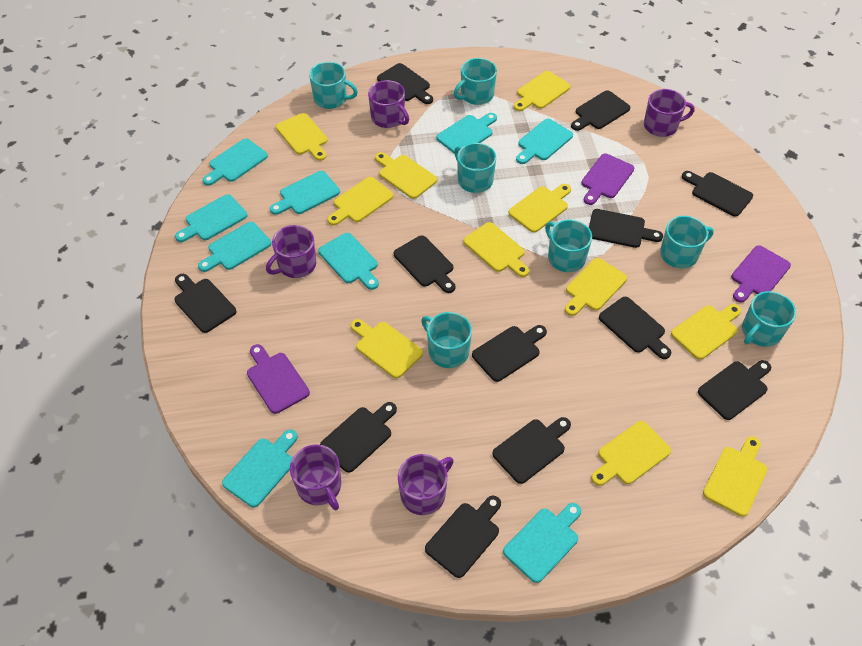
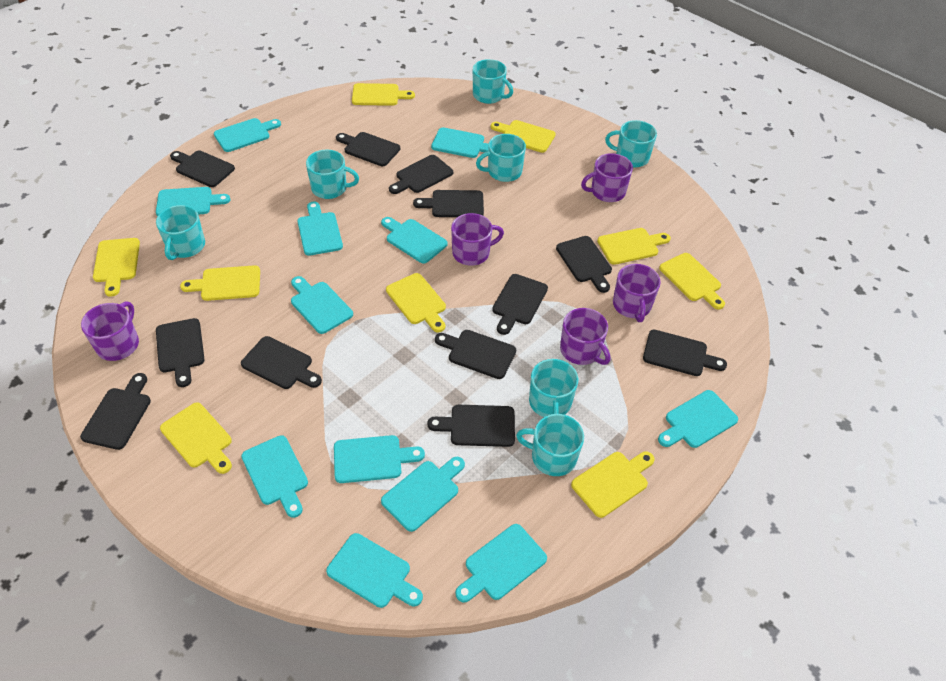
purple cutting board: [247,344,310,414] [581,154,634,205] [731,245,791,303] = 3 -> none = 0
turquoise cutting board: [175,194,247,242] [198,222,272,272] [203,139,268,186] [222,429,298,507] [270,171,340,215] [318,233,379,290] [436,113,497,153] [503,503,581,583] [516,119,573,164] = 9 -> [156,187,231,216] [214,118,281,152] [241,435,308,518] [291,276,353,334] [297,201,343,256] [326,533,423,608] [334,435,425,483] [381,217,448,263] [381,457,465,532] [431,127,489,158] [455,524,547,603] [658,390,738,448] = 12
yellow cutting board: [276,113,328,161] [327,177,393,226] [351,319,423,378] [375,152,437,199] [464,222,529,277] [509,184,571,233] [514,71,570,111] [565,258,627,316] [591,421,671,486] [671,304,741,360] [703,436,767,517] = 11 -> [93,238,140,297] [160,402,232,474] [180,265,260,301] [352,83,415,106] [386,273,446,332] [491,120,556,153] [571,451,655,518] [597,228,671,265] [659,253,725,310] = 9

